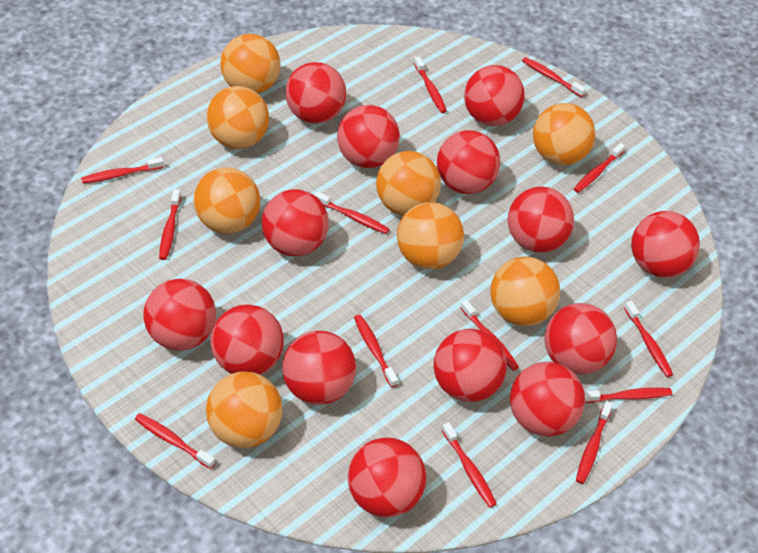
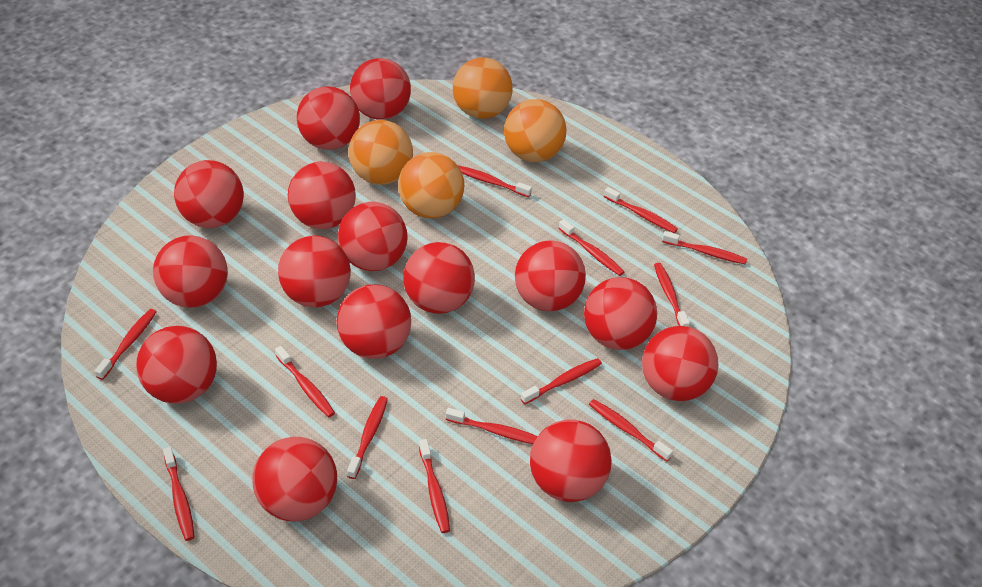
orange ball: [194,167,260,234] [206,86,269,149] [206,371,283,448] [220,34,280,94] [376,151,441,215] [397,202,464,269] [490,257,560,326] [533,103,595,165] = 8 -> [348,120,413,185] [398,152,464,218] [453,58,513,119] [504,99,567,162] = 4
red ball: [143,279,216,351] [211,305,283,375] [262,189,329,256] [282,331,356,405] [285,62,346,124] [337,105,400,168] [348,438,426,517] [434,329,507,402] [437,130,500,194] [464,65,525,126] [508,187,574,253] [510,362,585,436] [545,303,617,375] [631,211,700,278] = 14 -> [136,326,217,404] [153,235,228,308] [174,160,244,228] [253,437,337,521] [278,235,351,307] [288,162,356,229] [297,87,360,150] [337,284,411,359] [338,202,408,271] [350,58,411,120] [403,242,475,314] [515,240,586,311] [530,419,612,502] [584,277,657,350] [642,326,719,401] = 15

